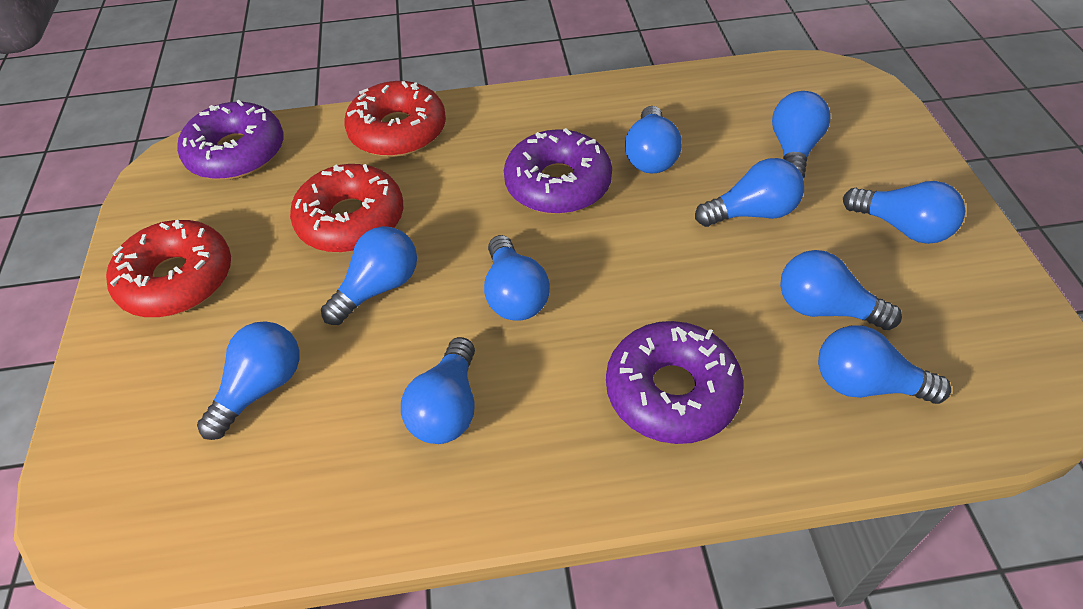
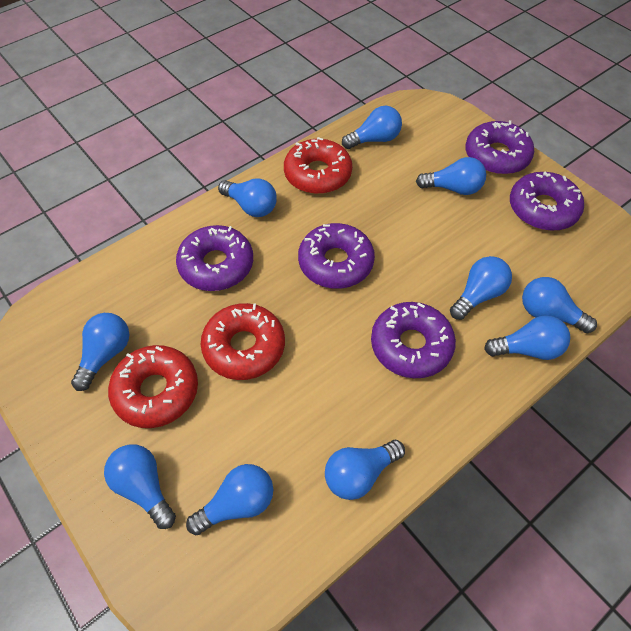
purple donut: [177,100,283,180] [504,128,612,214] [606,321,744,444] = 3 -> [176,225,253,291] [298,223,375,289] [371,302,456,378] [465,120,534,175] [510,171,584,231] = 5

